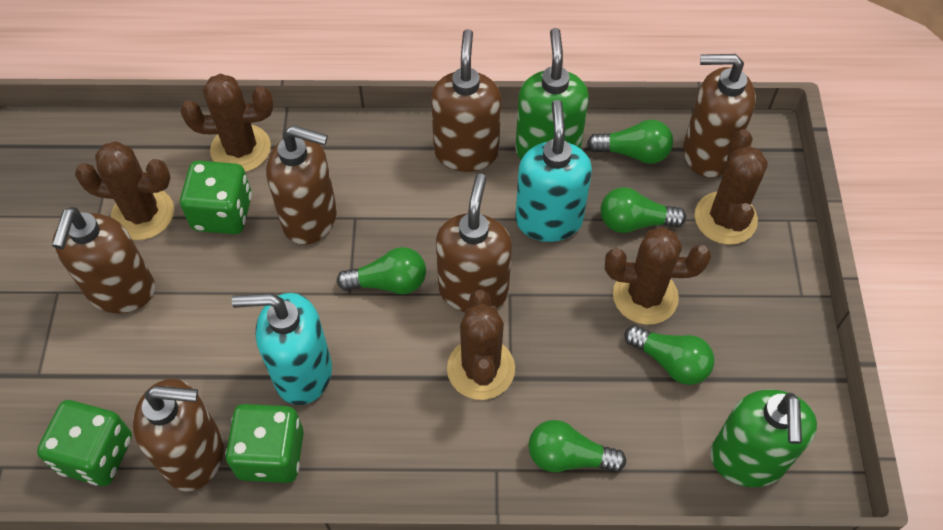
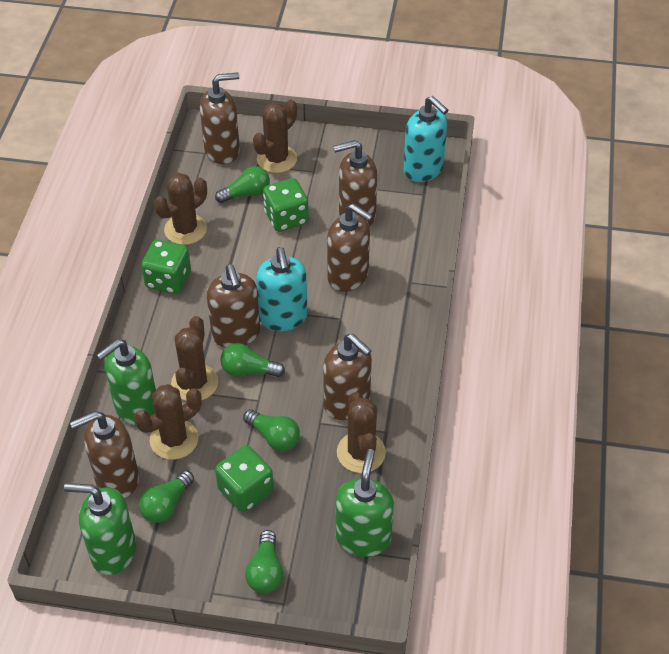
green soap dispenser: [515,28,589,159] [710,389,817,487] = 2 -> [64,483,136,575] [96,339,156,425] [336,449,394,557] = 3

